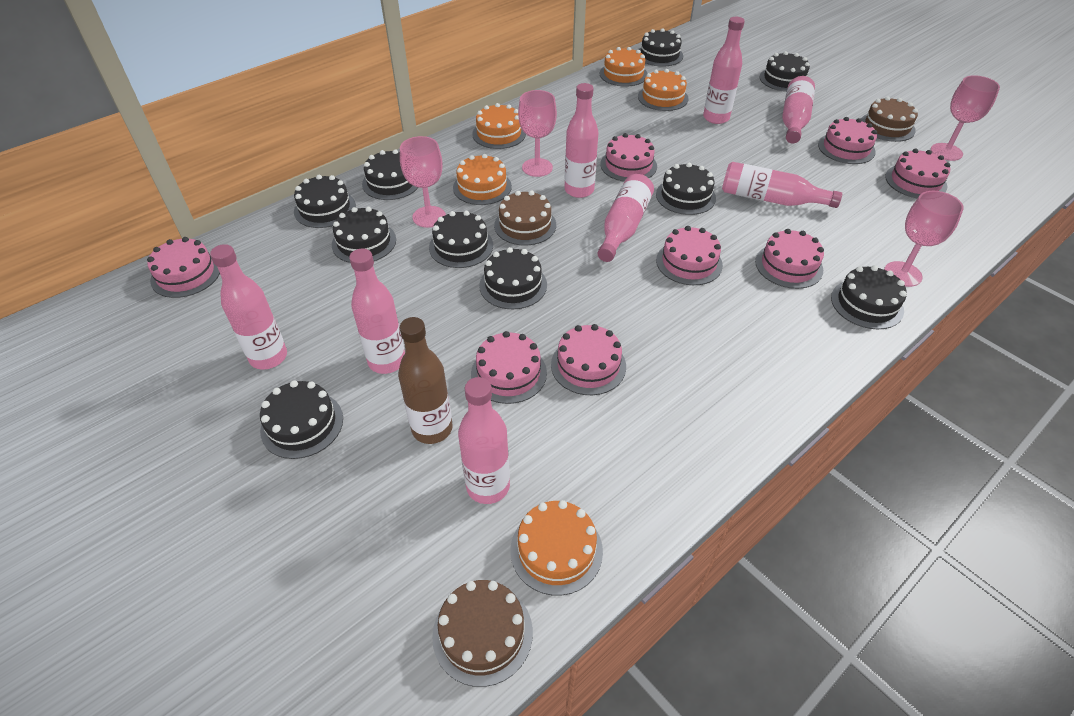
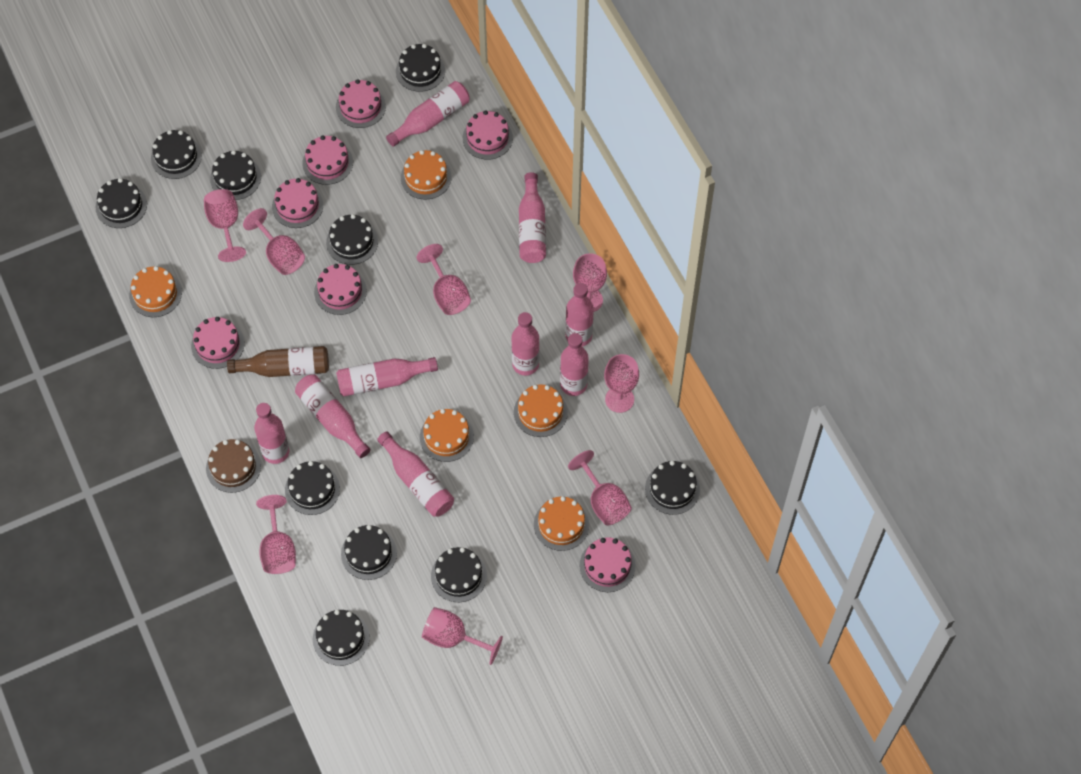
brown cake: [432,580,533,687] [494,190,556,245] [861,96,918,142] = 3 -> [206,439,261,493] = 1
pink bottle: [210,244,287,370] [349,249,405,374] [458,377,510,504] [565,83,599,198] [597,174,654,262] [703,17,745,124] [722,162,842,208] [782,76,815,144] = 8 -> [254,403,289,464] [295,375,370,458] [336,357,438,396] [377,431,454,517] [386,81,470,147] [512,312,540,376] [519,172,546,263] [560,333,589,396] [565,283,594,347] = 9
pink cake: [147,237,220,298] [471,331,547,404] [551,324,626,395] [600,133,657,182] [656,226,723,285] [755,229,824,289] [818,117,877,164] [885,149,950,199] = 8 -> [191,317,245,369] [272,178,323,228] [302,136,353,185] [314,264,367,315] [336,79,386,128] [463,110,513,160] [580,537,636,592] = 7
pink goblet: [400,136,446,228] [518,90,557,177] [884,191,964,287] [931,75,1000,161] = 4 -> [204,189,246,262] [243,208,305,275] [256,495,296,574] [417,244,471,315] [422,607,503,665] [568,450,632,526] [573,253,607,312] [604,354,639,413] = 8

